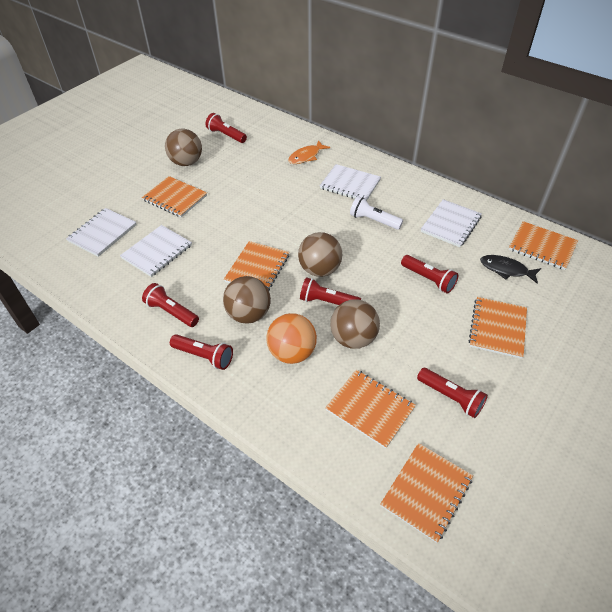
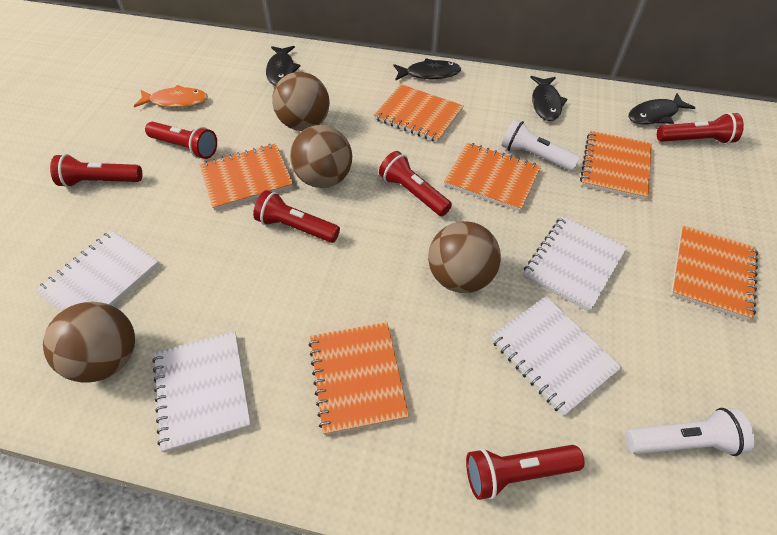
black fish: [480,255,541,284] = 1 -> [266,46,301,86] [393,58,461,81] [530,76,568,121] [628,93,696,124] = 4
orange ball: [266,313,317,364] = 1 -> none = 0
white flashlight: [350,196,403,230] = 1 -> [501,119,581,171] [625,408,755,456] = 2

